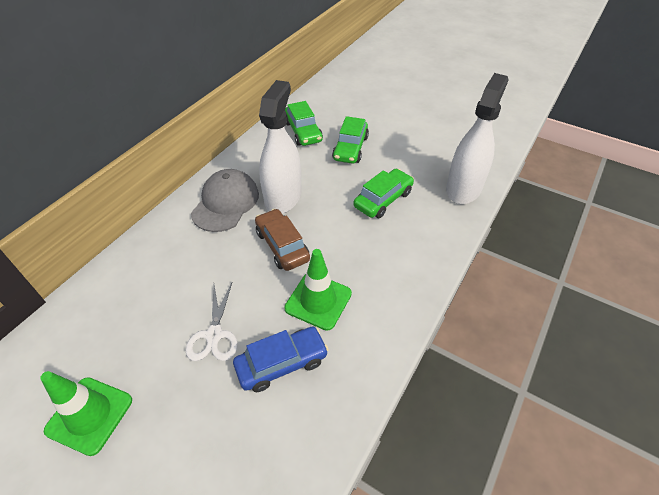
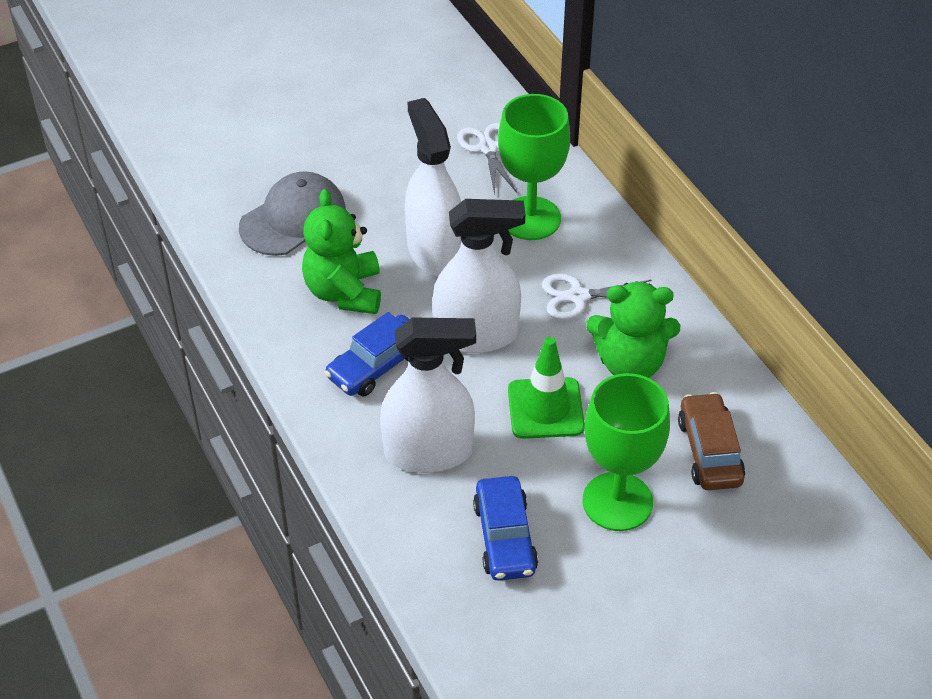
blue car: [233,327,329,392] = 1 -> [324,312,409,397] [473,476,538,581] = 2
green car: [285,101,323,146] [332,116,369,164] [354,169,414,218] = 3 -> none = 0
green goblet: none = 0 -> [498,94,570,240] [583,373,670,531] = 2
green teddy bear: none = 0 -> [302,189,381,314] [586,282,680,378] = 2
green traffic cone: [40,371,132,456] [284,249,352,331] = 2 -> [508,337,585,439] = 1
white scissors: [185,283,238,361] = 1 -> [457,123,517,195] [542,274,651,319] = 2
white spray bottle: [259,80,302,214] [446,73,509,204] = 2 -> [380,317,476,473] [405,98,462,277] [432,199,525,353] = 3

